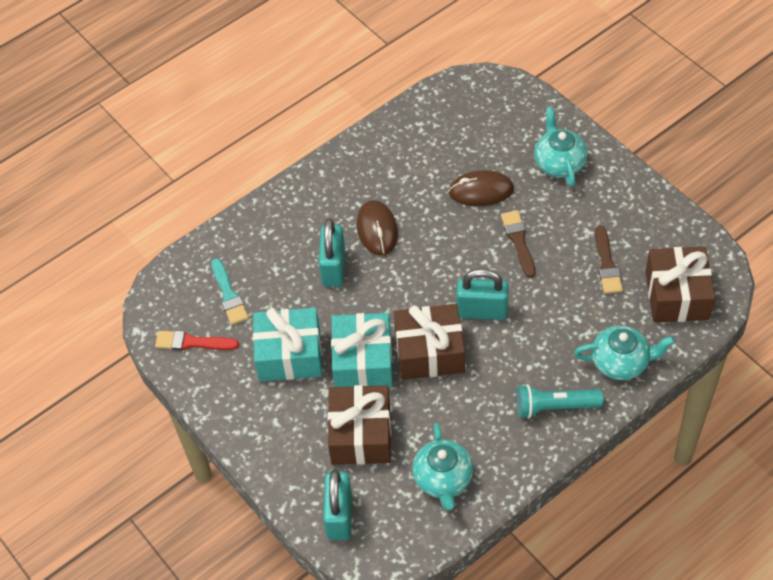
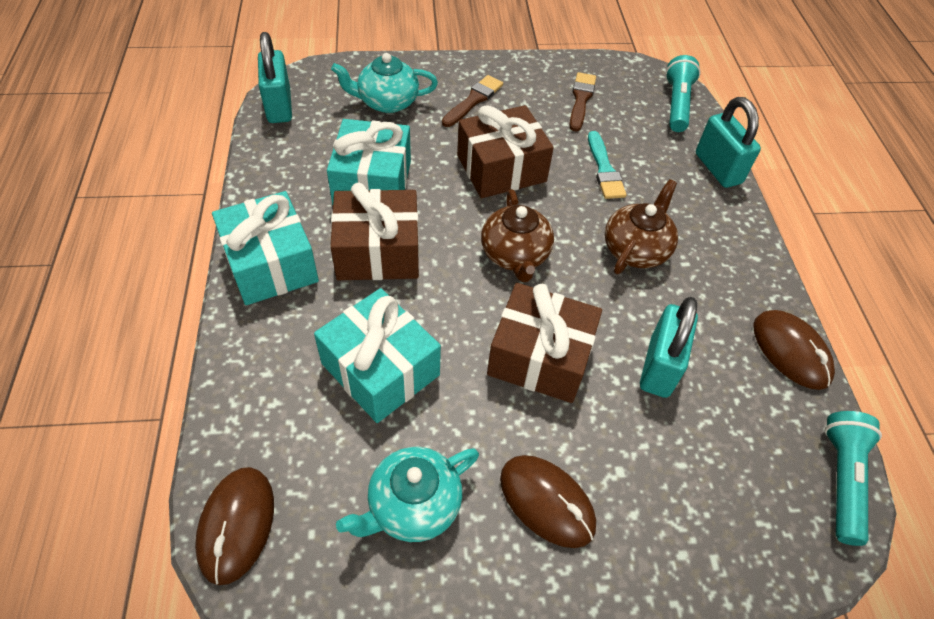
brown mouse: [357,200,398,255] [448,170,514,206] = 2 -> [195,467,274,585] [500,455,596,548] [753,310,835,390] = 3
brown teapot: none = 0 -> [481,189,554,282] [605,179,678,274] = 2
red brush: [155,331,239,351] = 1 -> none = 0
turquoise flashlight: [516,384,604,419] = 1 -> [665,55,701,132] [825,411,882,546] = 2
turquoise gift: [253,308,322,381] [331,313,393,388] = 2 -> [212,191,319,305] [314,288,441,423] [327,119,411,205] = 3
turquoise teapot: [412,423,473,510] [534,107,588,187] [574,326,675,380] = 3 -> [331,53,438,113] [336,447,479,542] = 2

